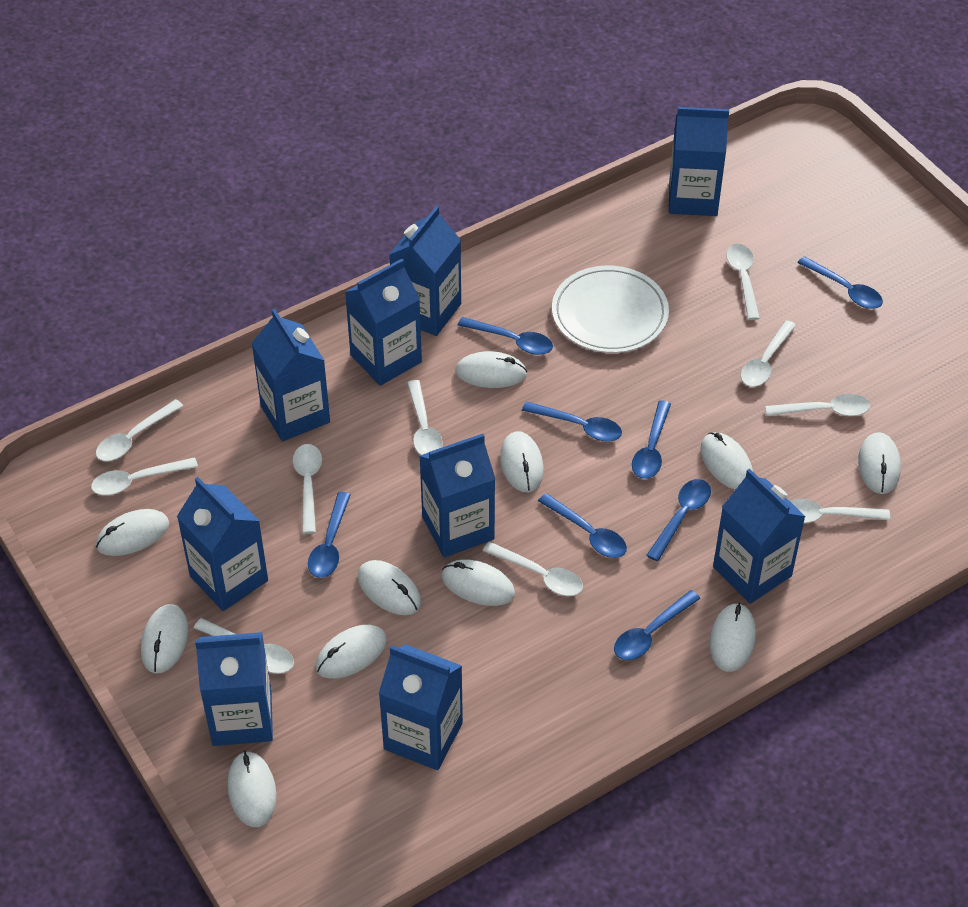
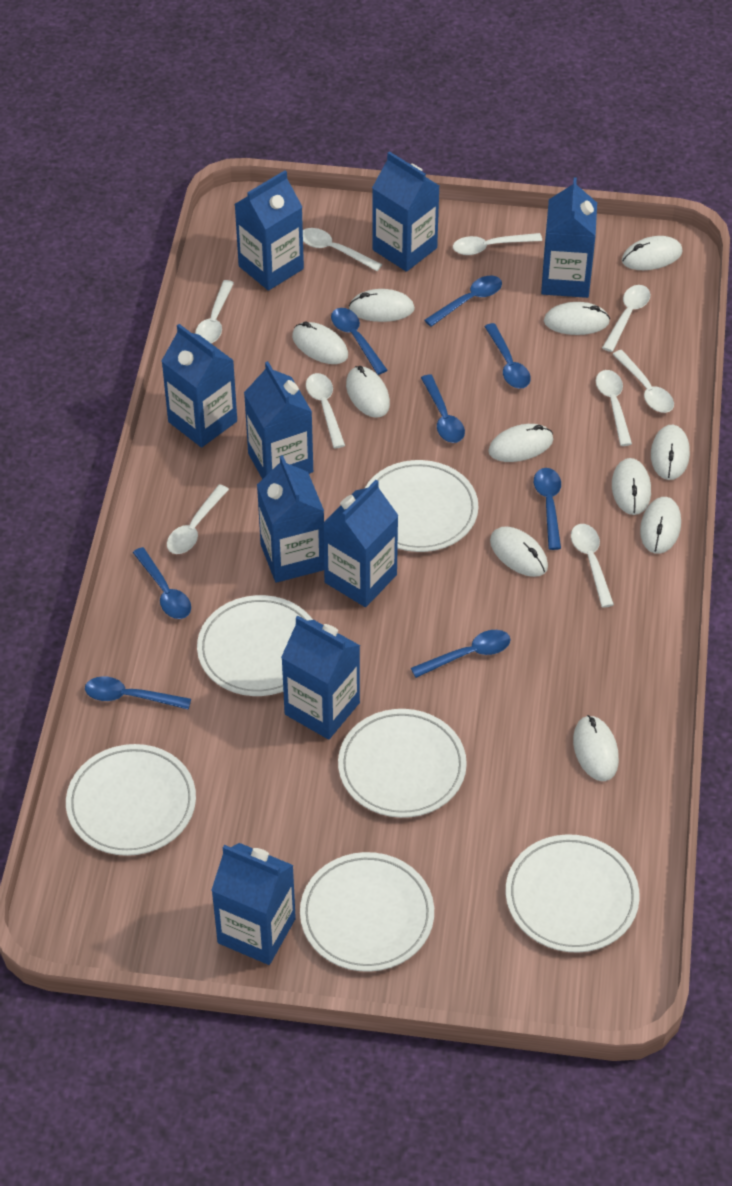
white plate: [552,265,669,353] = 1 -> [66,744,196,856] [197,595,313,696] [300,852,434,972] [338,709,467,818] [364,460,478,552] [506,834,640,953] = 6
white spoon: [91,457,198,495] [96,399,183,461] [194,618,294,674] [293,444,322,534] [407,380,443,455] [483,542,583,596] [726,244,760,320] [741,320,796,387] [765,394,870,416] [790,499,890,523] = 10 -> [167,484,229,554] [195,280,234,343] [303,228,382,271] [306,373,345,448] [453,233,542,255] [571,524,614,608] [596,370,632,446] [602,285,650,352] [613,350,674,413] = 9

